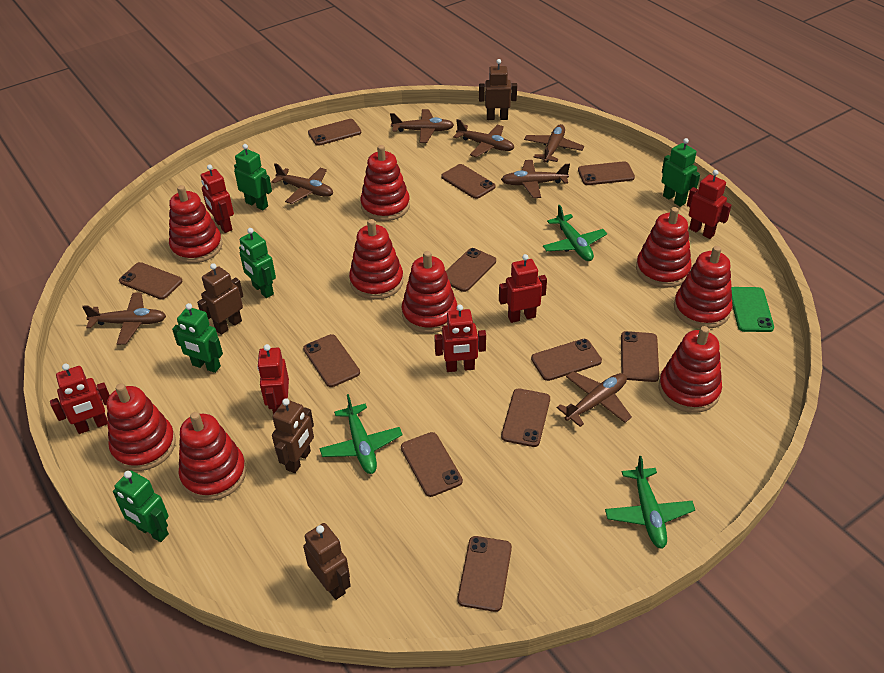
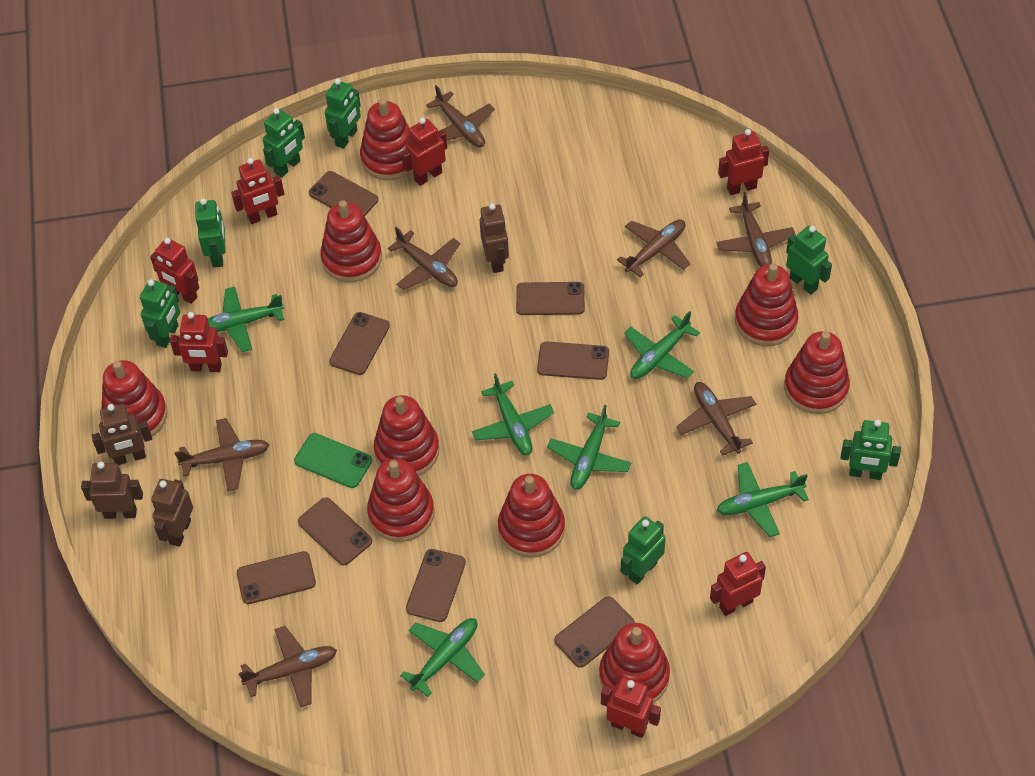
brown phone: [119,262,182,300] [303,334,360,387] [308,119,362,146] [401,432,463,497] [441,164,496,199] [446,248,496,292] [458,536,512,612] [501,388,550,447] [531,339,602,381] [578,161,635,185] [621,331,659,382] = 11 -> [237,551,316,604] [298,497,372,565] [309,171,378,216] [329,312,390,375] [406,549,466,622] [516,282,585,315] [537,341,609,380] [554,596,635,668] = 8
green plane: [320,394,402,474] [543,205,607,261] [605,456,695,549] = 3 -> [208,287,284,352] [400,618,485,697] [472,373,554,456] [547,405,631,490] [624,311,700,379] [717,462,809,537] = 6
green robot: [113,470,169,542] [172,303,223,373] [234,144,272,210] [239,228,276,298] [662,138,700,207] = 5 -> [140,279,180,348] [195,198,226,268] [263,108,305,178] [324,78,361,149] [621,516,666,584] [786,226,832,295] [840,419,901,480] = 7
red robot: [50,364,110,434] [201,164,234,233] [257,344,289,414] [434,304,486,372] [499,254,547,323] [687,170,732,239] = 6 -> [150,238,199,304] [170,312,228,372] [231,158,284,224] [401,118,447,186] [601,676,661,738] [710,552,766,616] [718,129,769,195] = 7

